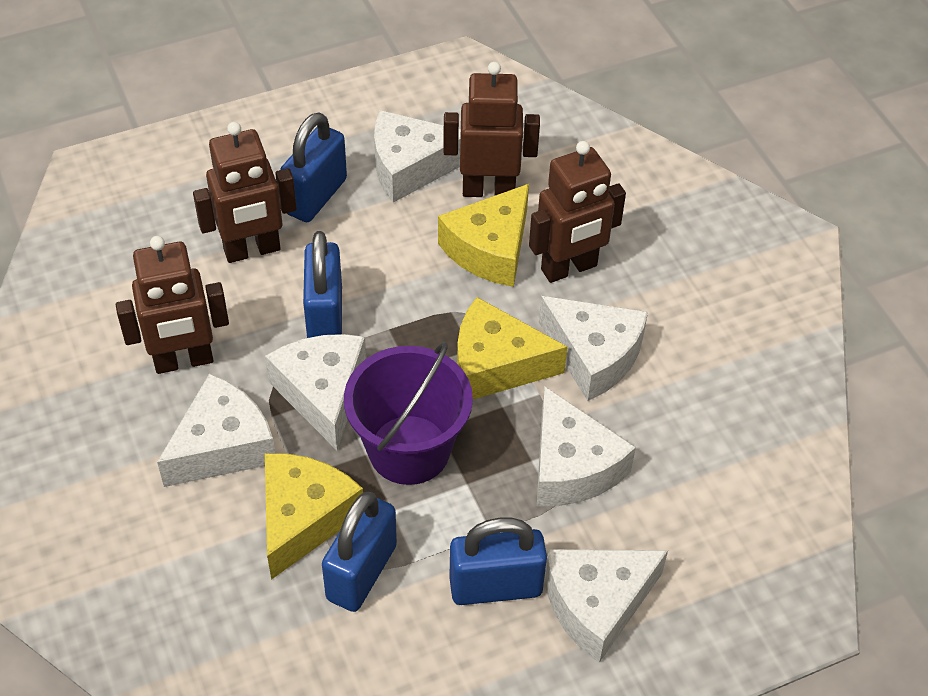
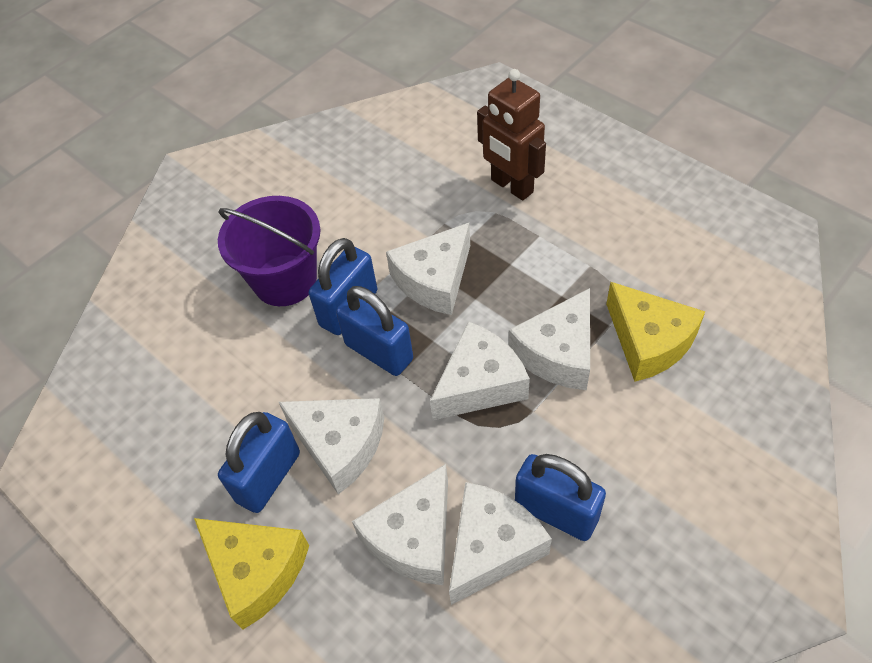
brown robot: [116,236,229,374] [193,122,297,263] [443,62,540,197] [529,141,626,283] = 4 -> [477,69,546,201] = 1
yellow cheese: [265,453,363,580] [438,184,529,287] [457,297,568,399] = 3 -> [194,518,309,630] [606,282,705,382] = 2

